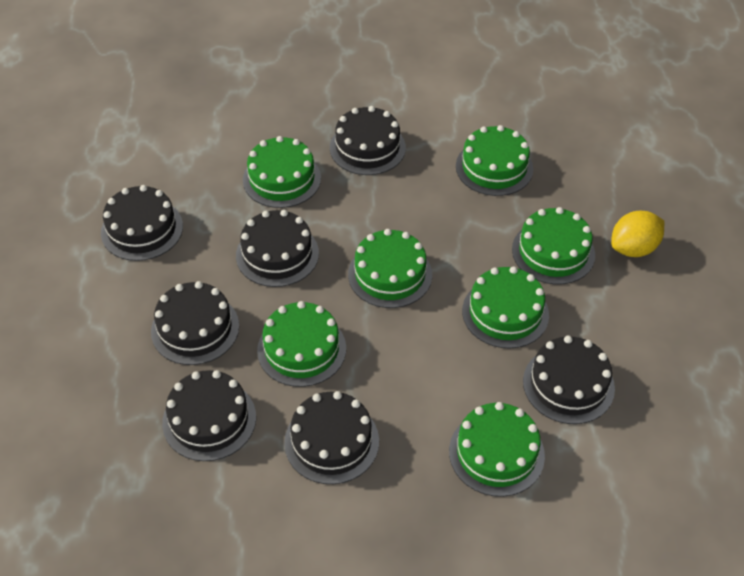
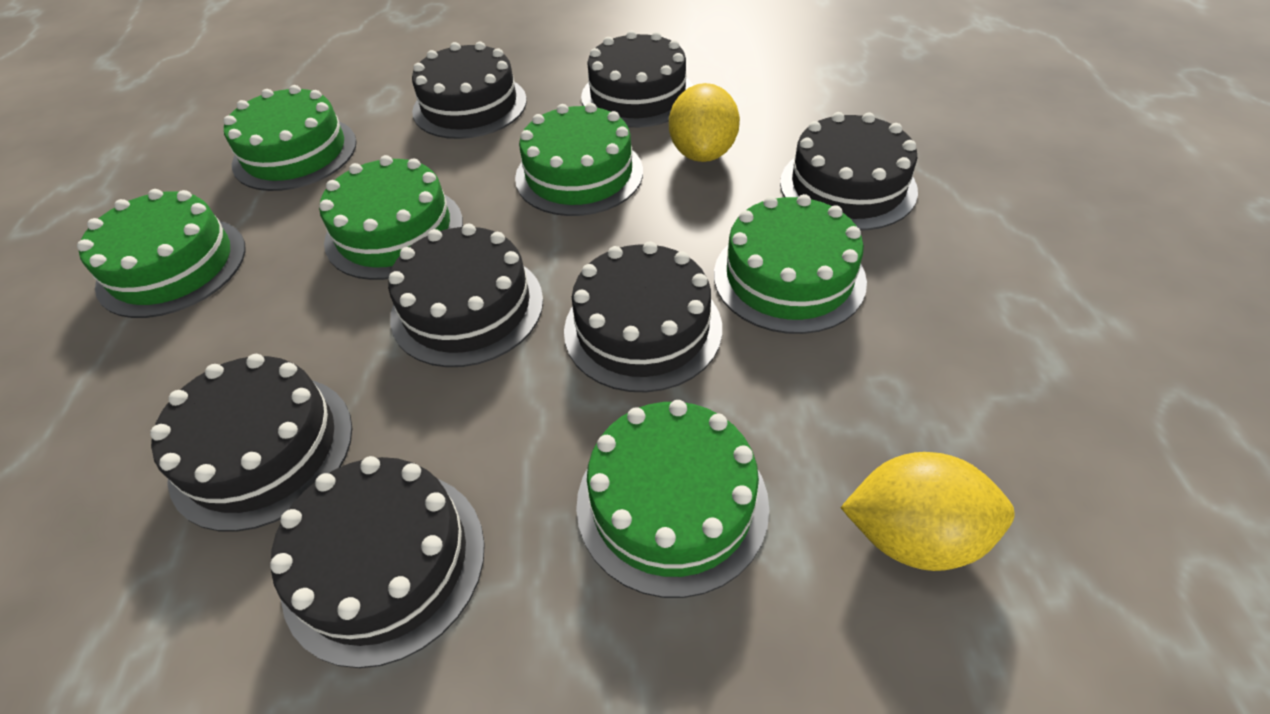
green cake: [243,136,321,208] [257,301,346,387] [348,229,432,308] [449,402,545,497] [456,125,533,196] [462,266,549,349] [512,207,595,285] = 7 -> [77,189,246,318] [224,85,357,191] [319,155,463,280] [515,103,643,216] [576,400,769,598] [714,194,867,334] = 6
yellow lemon: [611,211,664,257] = 1 -> [669,83,740,162] [840,452,1015,571] = 2

